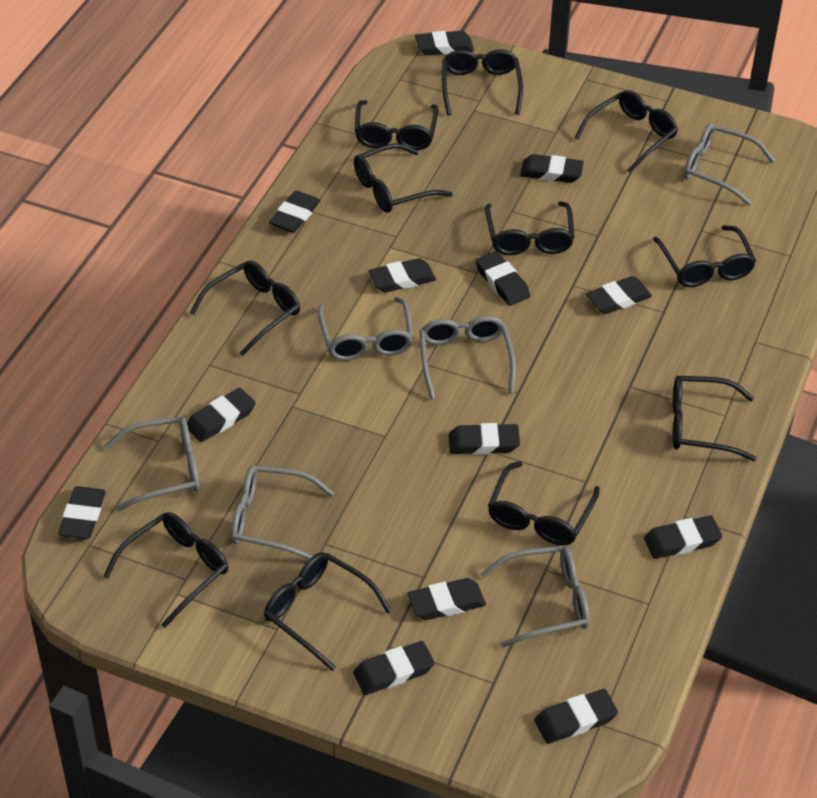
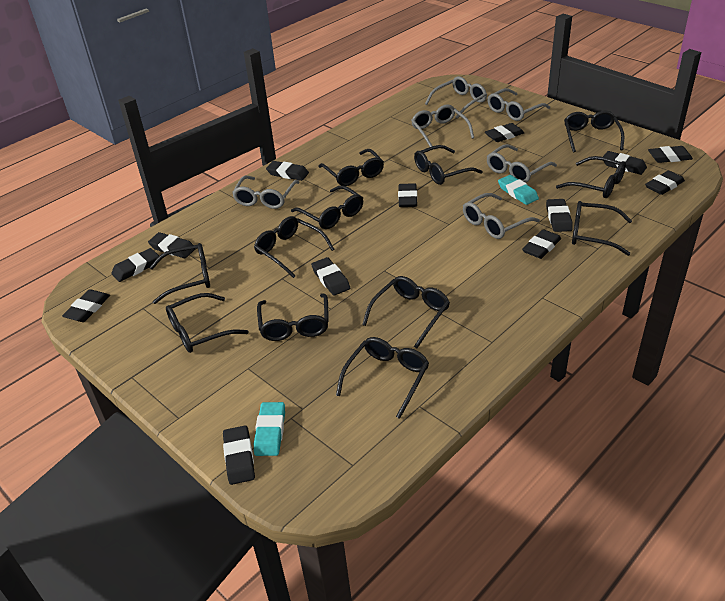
black glasses: [103,512,228,628] [190,260,300,356] [264,552,391,671] [354,143,453,213] [355,100,439,150] [442,49,523,115] [485,201,575,255] [488,461,600,545] [575,90,678,173] [653,225,756,287] [673,376,756,461] = 11 -> [149,243,210,304] [166,293,248,353] [254,216,334,278] [257,293,329,341] [291,185,363,229] [318,149,384,186] [336,337,429,419] [362,276,450,348] [414,145,483,185] [556,156,626,198] [564,110,624,153] [572,201,632,256] = 12
turquoise eraser: none = 0 -> [254,402,285,456] [498,175,539,205] = 2

